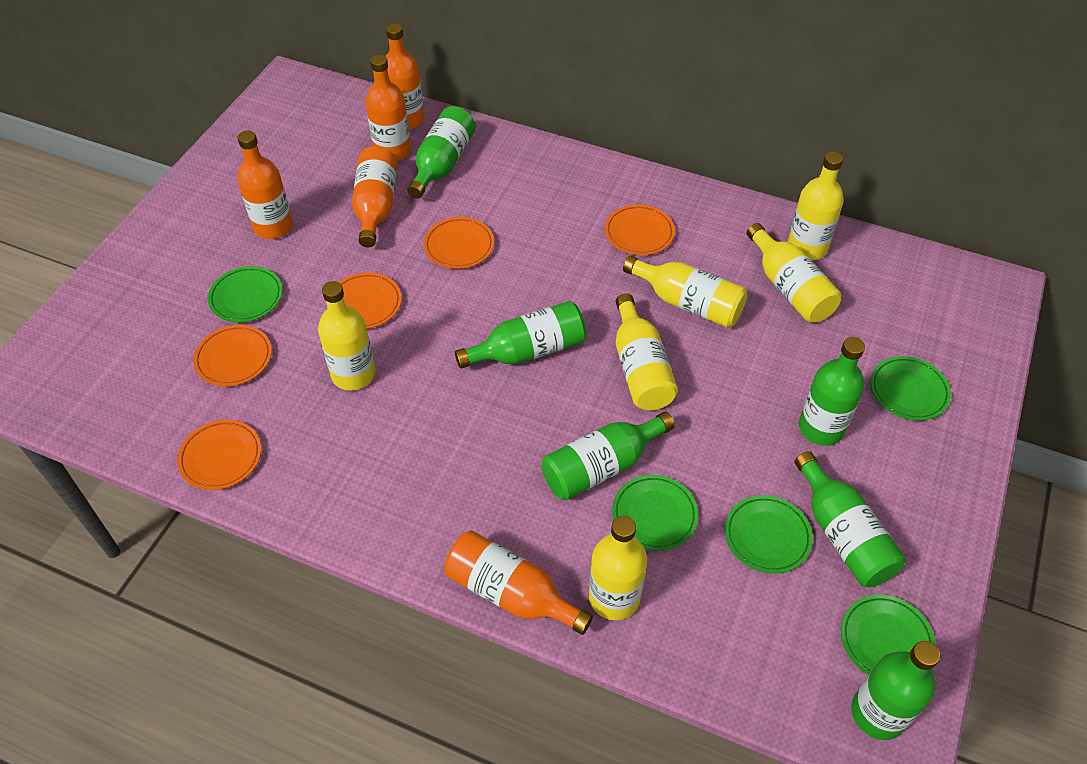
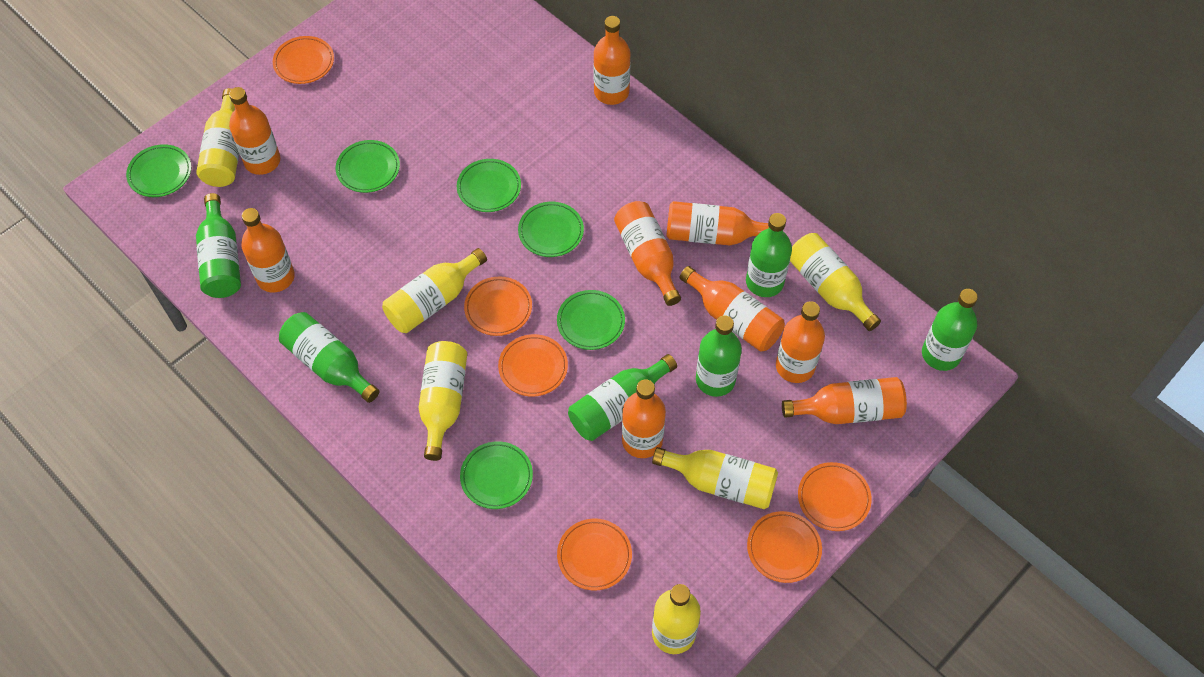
green plate: [208,266,282,322] [612,475,698,551] [725,495,813,574] [841,595,936,675] [870,356,951,421] = 5 -> [126,144,191,197] [336,140,400,193] [457,159,521,212] [460,441,533,509] [518,202,584,257] [557,290,625,350] = 6
orange bottle: [237,130,293,239] [352,146,398,247] [365,55,411,161] [385,23,424,130] [444,530,593,635] = 5 -> [229,87,281,175] [241,208,295,293] [593,16,631,105] [614,201,681,306] [622,379,666,458] [666,201,769,245] [680,266,785,352] [776,301,825,383] [782,377,907,424] = 9
orange plate: [177,420,261,490] [193,325,272,386] [339,272,402,329] [424,217,494,269] [605,204,675,255] = 5 -> [273,36,334,84] [464,277,532,336] [498,334,568,396] [557,519,632,590] [747,511,822,583] [798,462,872,531] = 6

